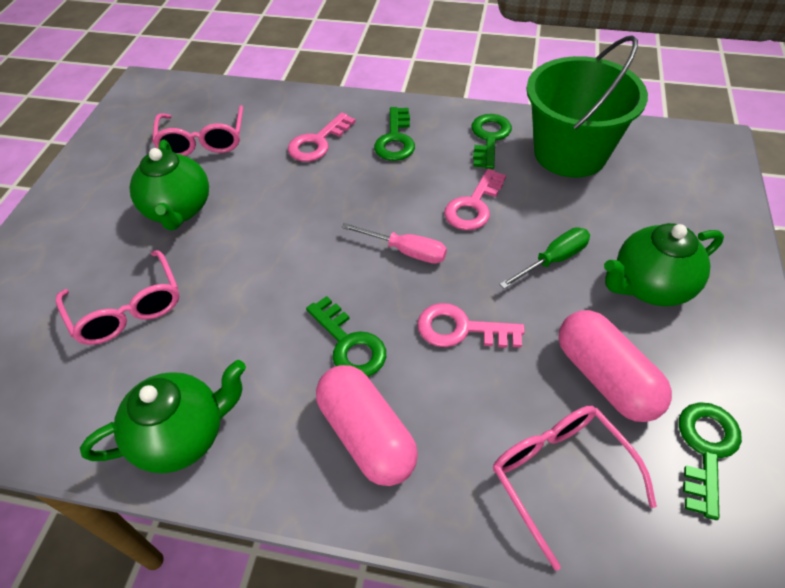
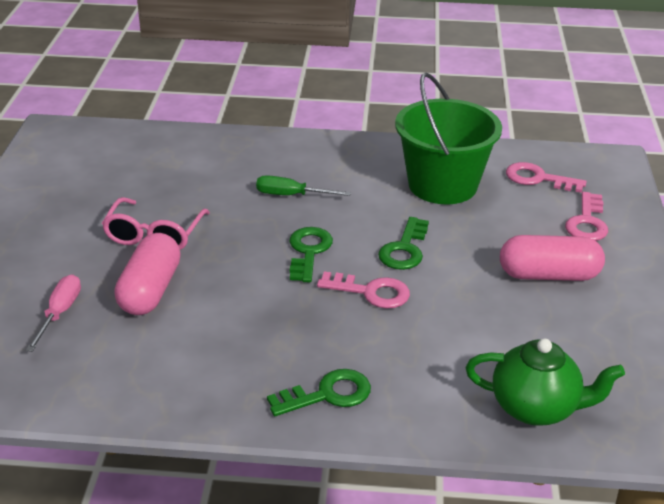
green key: [306,296,386,377] [374,107,415,161] [471,114,512,169] [679,402,742,520] = 4 -> [267,369,371,416] [289,227,333,282] [378,217,429,270] = 3
green teapot: [80,360,246,473] [129,140,209,230] [604,223,724,306] = 3 -> [466,339,625,426] = 1
pink glasses: [56,250,179,345] [152,105,243,156] [493,406,657,571] = 3 -> [102,197,210,250] = 1

